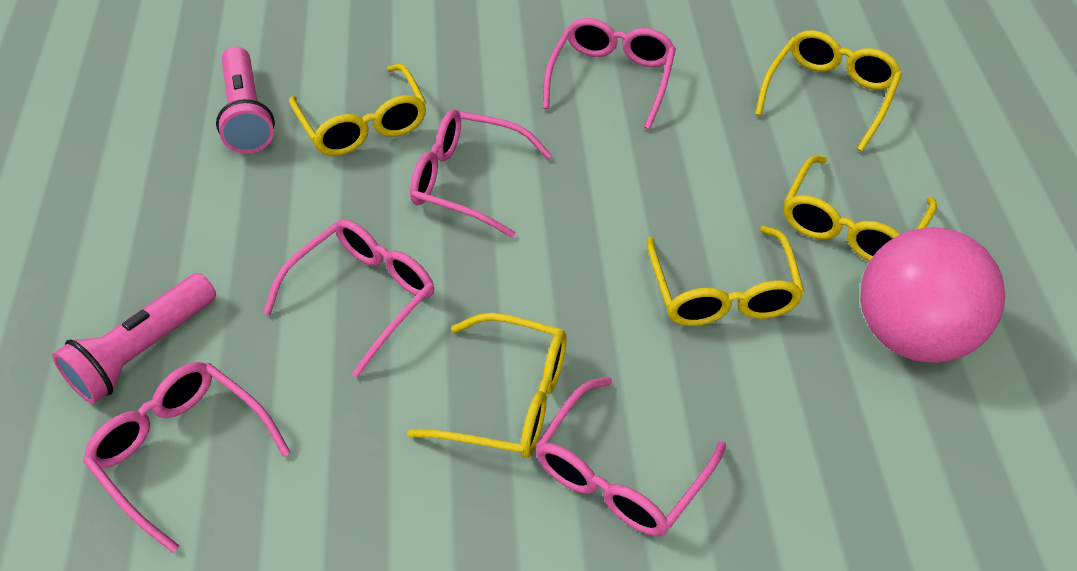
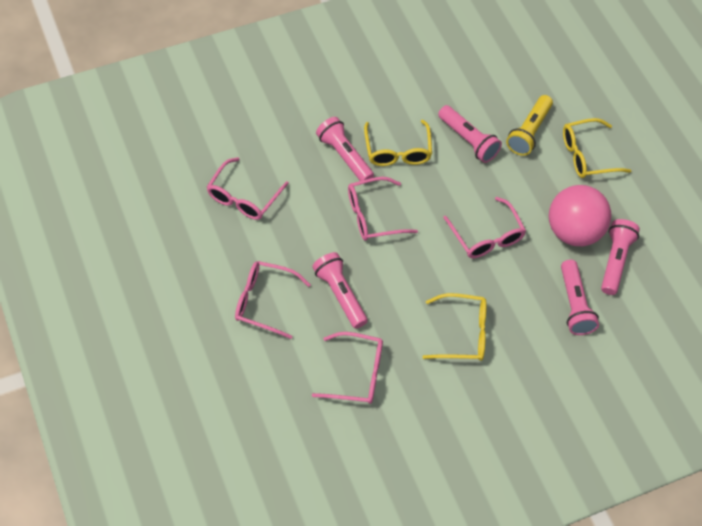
pink flashlight: [52,273,216,404] [216,46,275,153] = 2 -> [312,252,368,329] [316,117,374,184] [438,105,502,163] [561,260,599,335] [601,219,640,295] = 5
yellow flashlight: none = 0 -> [506,95,553,156] = 1
yellow glasses: [289,64,426,156] [407,313,567,458] [647,226,805,326] [755,30,902,152] [784,155,937,261] = 5 -> [364,120,432,166] [422,293,487,361] [563,118,631,178] = 3

